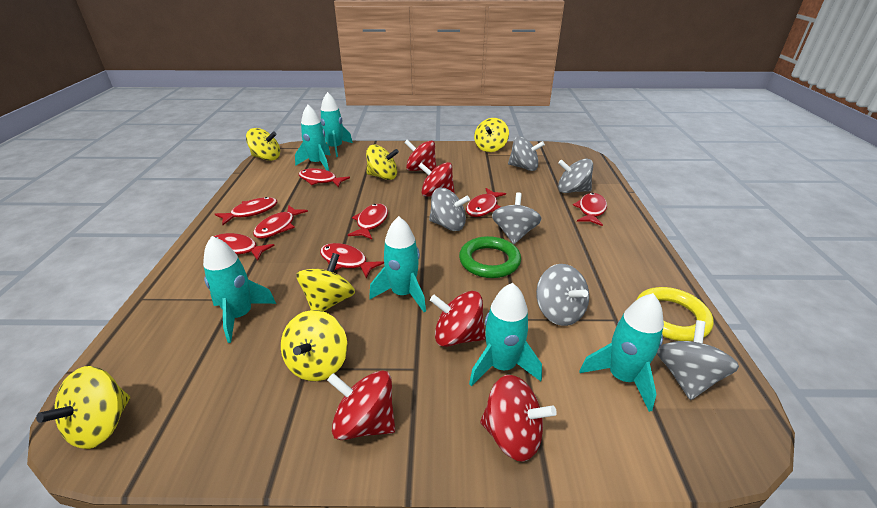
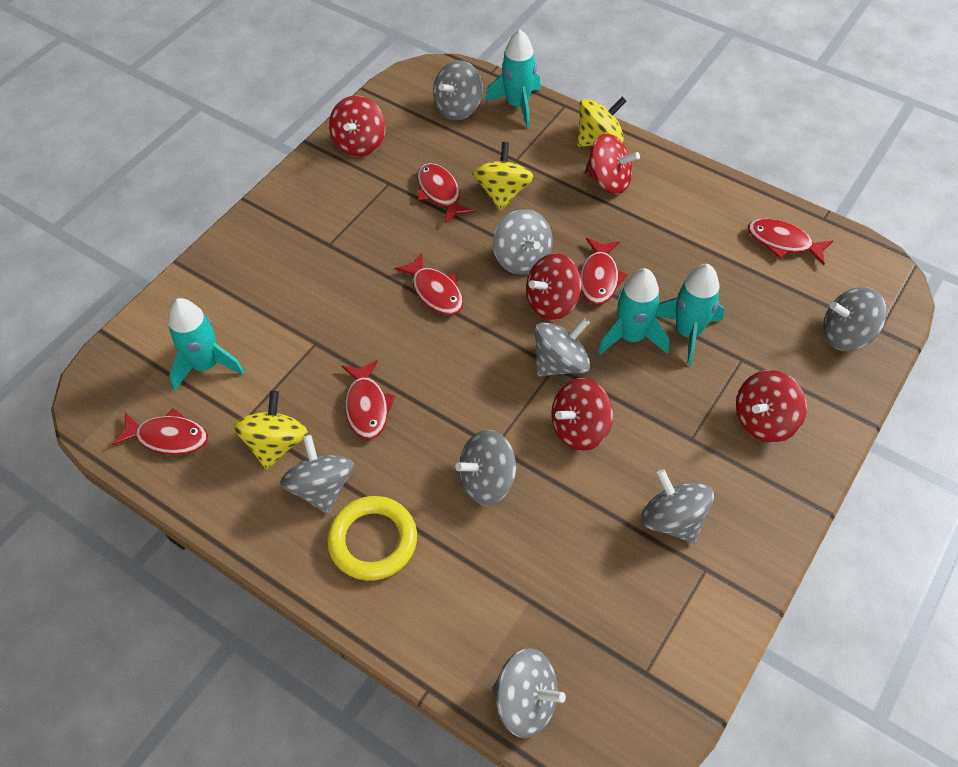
green ring: [459,236,521,278] = 1 -> none = 0
grey spinning top: [429,188,470,231] [492,192,542,244] [508,136,545,171] [536,264,589,326] [558,159,593,193] [657,320,739,400] = 6 -> [280,435,354,514] [433,60,483,120] [455,430,517,505] [492,648,566,738] [493,209,553,275] [535,318,591,377] [641,469,714,543] [823,287,887,351] = 8
red fish: [213,233,275,261] [215,197,277,225] [253,205,308,239] [299,168,350,188] [320,243,384,278] [348,204,388,239] [466,188,506,217] [573,193,607,226] = 8 -> [111,408,208,455] [342,360,395,439] [394,253,463,315] [417,163,474,223] [580,238,628,305] [748,218,833,265] = 6
turquoise rocket: [203,236,276,343] [295,105,331,171] [321,92,353,157] [369,216,426,312] [469,283,542,386] [579,293,664,412] = 6 -> [168,298,244,391] [485,29,541,128] [598,268,669,355] [656,264,725,366] = 4
yellow spinning top: [36,366,130,449] [246,128,280,161] [281,310,347,381] [296,253,355,312] [366,145,399,180] [474,118,509,152] = 6 -> [233,391,308,470] [473,142,534,211] [577,97,627,147] = 3

